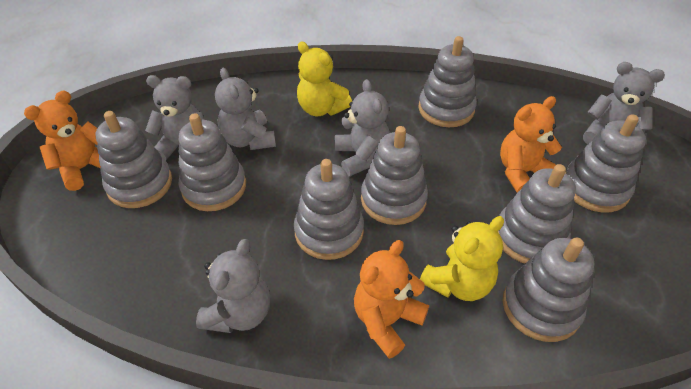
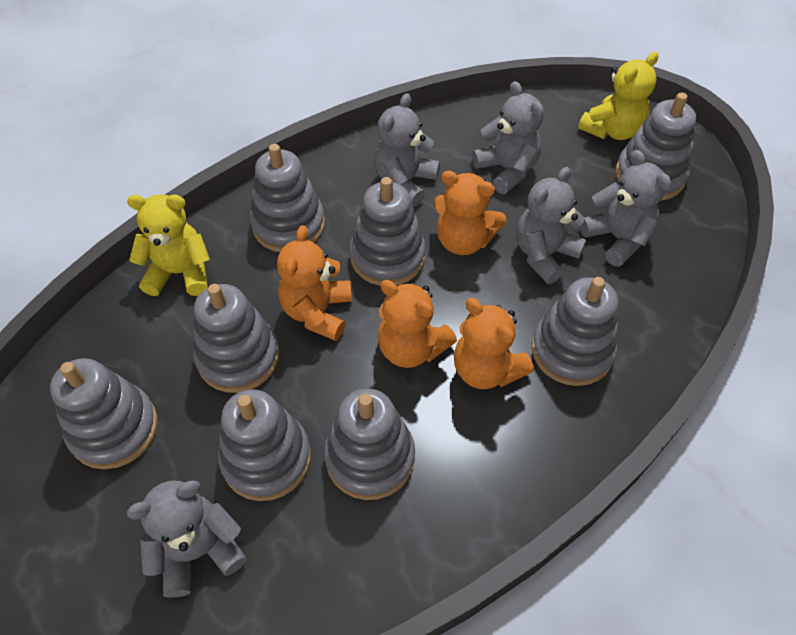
orange teddy bear: [24,91,101,191] [354,240,429,359] [500,96,562,193] = 3 -> [277,225,352,341] [378,280,457,368] [434,171,507,255] [454,298,534,389] = 4

